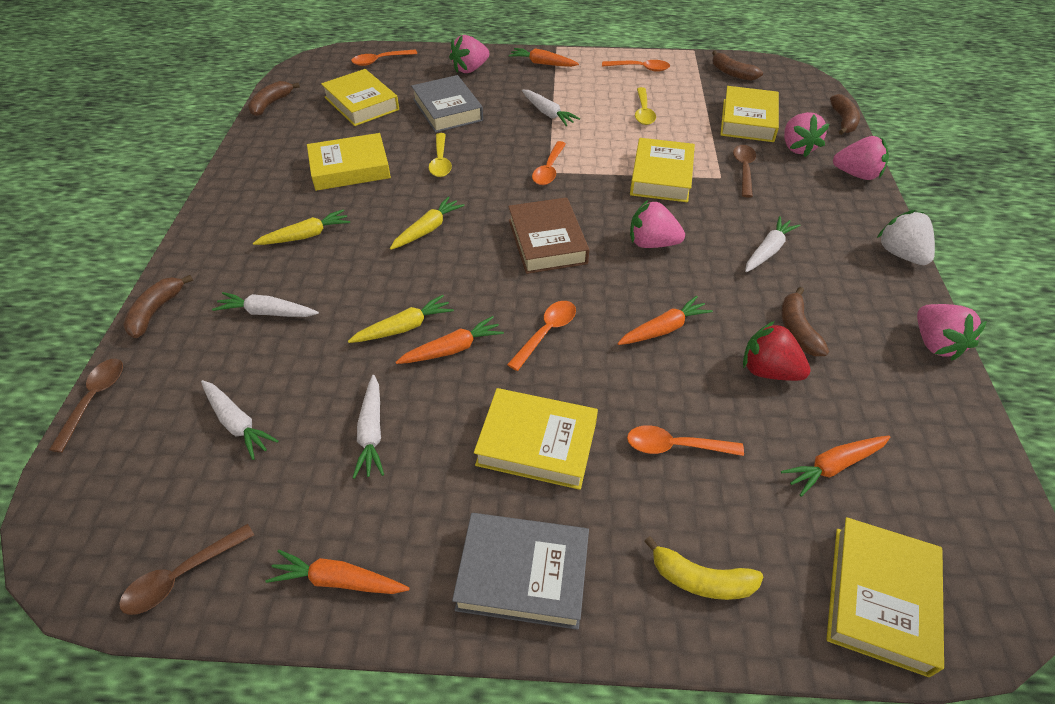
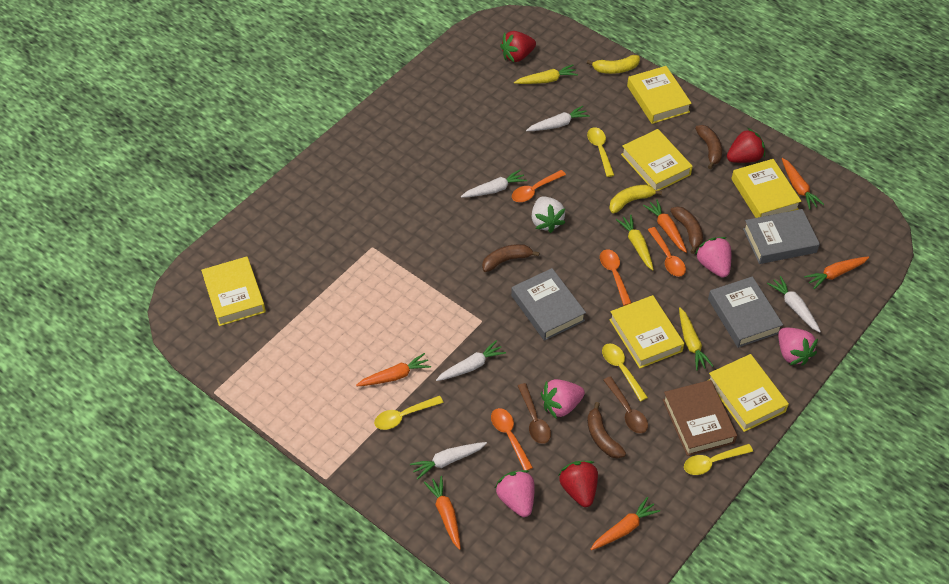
brown banana: [123,275,193,338] [248,81,300,116] [712,51,763,81] [781,287,829,356] [830,94,860,135] = 5 -> [482,244,540,272] [587,402,626,459] [670,206,703,254] [695,125,722,169] = 4
brown spoon: [49,359,123,453] [119,524,254,615] [733,145,756,198] = 3 -> [518,383,551,444] [603,376,648,434] = 2
grey book: [411,75,483,133] [452,513,589,630] = 2 -> [511,268,586,341] [708,276,783,348] [743,209,820,264] = 3
orange carrot: [265,550,409,594] [396,316,504,364] [509,48,579,67] [617,296,713,345] [781,436,890,497] = 5 -> [356,353,431,386] [424,476,461,550] [590,497,660,550] [643,199,687,253] [782,158,824,210] [804,256,869,289] = 6
orange spoon: [351,50,417,66] [507,301,576,371] [532,141,566,185] [602,60,670,72] [627,425,744,456] = 5 -> [491,408,533,470] [512,170,566,202] [600,249,631,306] [648,227,686,277] = 4
pink strawberry: [449,35,489,73] [630,200,685,248] [784,112,829,157] [833,136,889,180] [917,304,987,361] = 5 -> [495,470,535,517] [541,379,585,419] [695,237,731,278] [778,328,818,366] = 4
red strawberry: [743,321,811,381] = 1 -> [500,31,536,62] [558,461,598,507] [727,128,765,163] = 3
yellow banana: [644,536,763,600] = 1 -> [587,55,640,74] [609,184,662,213] = 2
yellow spoon: [429,133,452,177] [635,87,656,125] = 2 -> [374,396,444,430] [587,127,614,177] [602,343,648,401] [684,444,753,475] = 4

